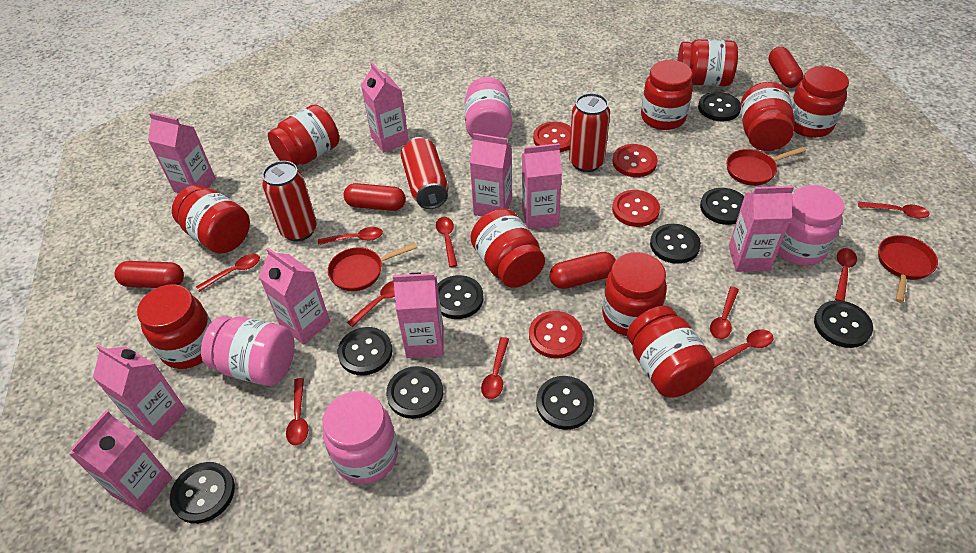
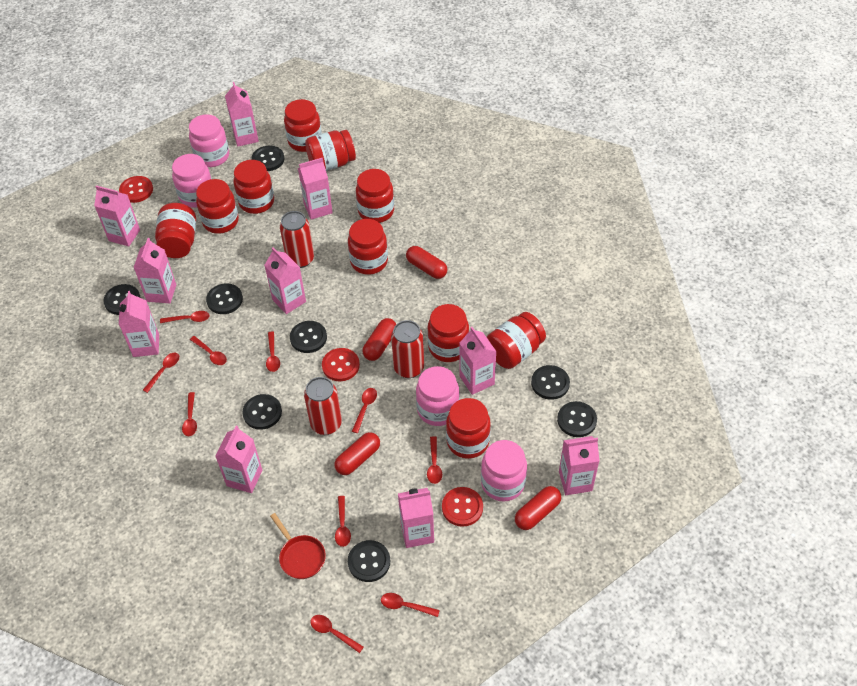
black button: [170,462,235,524] [338,327,392,376] [386,366,443,419] [438,275,483,319] [536,376,594,430] [650,224,701,264] [698,92,741,121] [700,188,744,225] [814,300,873,348] = 9 -> [103,284,141,315] [206,283,243,314] [242,394,282,430] [252,146,284,171] [290,321,327,353] [348,540,390,582] [531,365,570,400] [557,401,597,437] = 8
pink carton: [69,410,172,513] [93,345,187,440] [148,113,216,193] [259,248,330,345] [361,62,409,153] [393,273,444,358] [470,133,512,216] [522,143,562,230] [729,186,794,272] = 9 -> [94,186,140,246] [119,291,159,357] [133,238,176,303] [215,426,262,493] [225,82,259,147] [264,248,306,314] [298,158,333,220] [398,488,434,548] [459,327,497,395] [559,436,600,495] = 10
red button: [529,311,583,359] [533,122,571,153] [612,144,658,177] [612,190,660,227] = 4 -> [119,176,153,203] [322,348,360,381] [442,487,483,527] = 3
red pan: [328,243,417,291] [726,147,806,186] [878,235,938,303] = 3 -> [270,513,326,579] = 1

